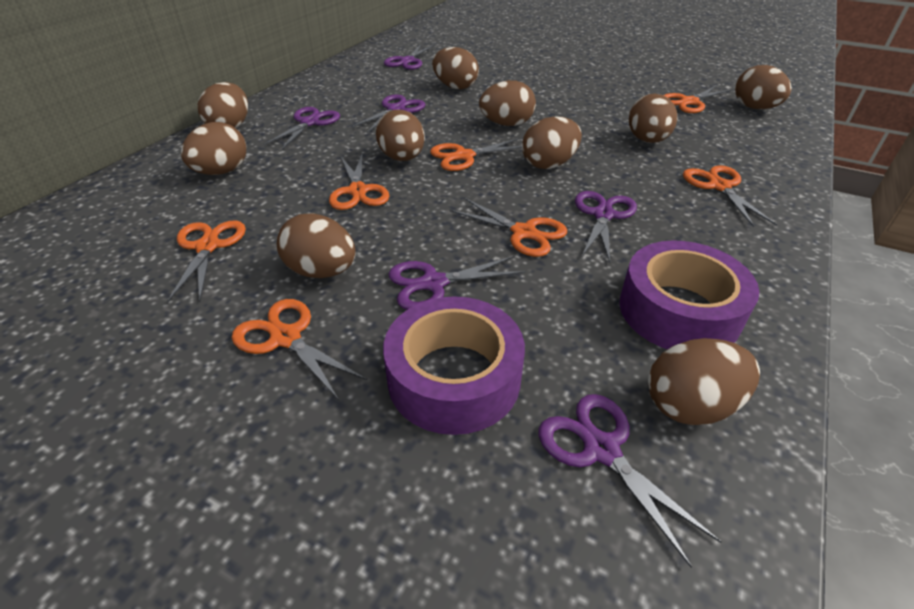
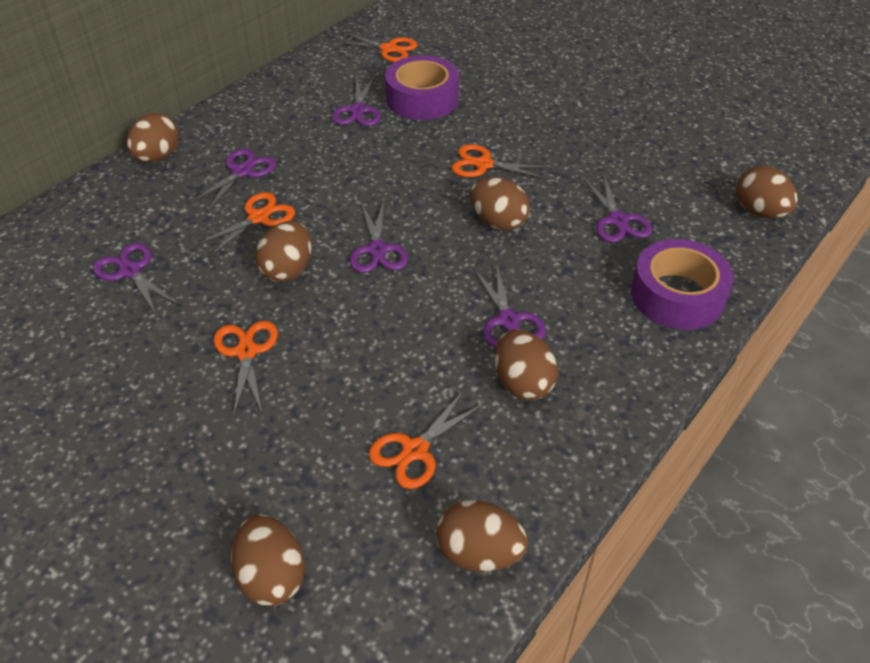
brown egg: [181,122,246,175] [198,82,248,128] [277,213,356,278] [376,110,425,161] [432,47,479,89] [479,80,536,126] [522,116,582,169] [629,94,677,143] [648,338,760,425] [735,65,792,109] = 10 -> [126,113,179,162] [231,515,305,606] [255,221,312,282] [436,500,528,572] [470,177,530,231] [495,329,558,401] [736,166,798,218] = 7
orange scissors: [167,220,246,303] [232,299,367,400] [329,153,389,210] [430,138,522,171] [450,198,567,257] [664,85,733,113] [683,165,777,227] = 7 -> [194,192,295,258] [214,321,278,416] [334,32,417,62] [369,390,485,489] [452,144,551,180] = 5

